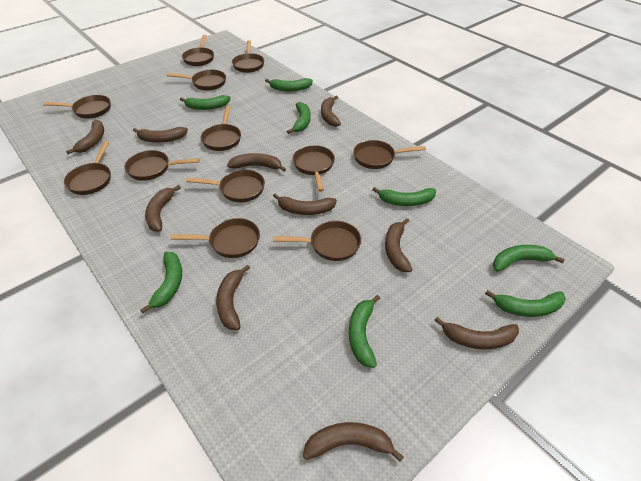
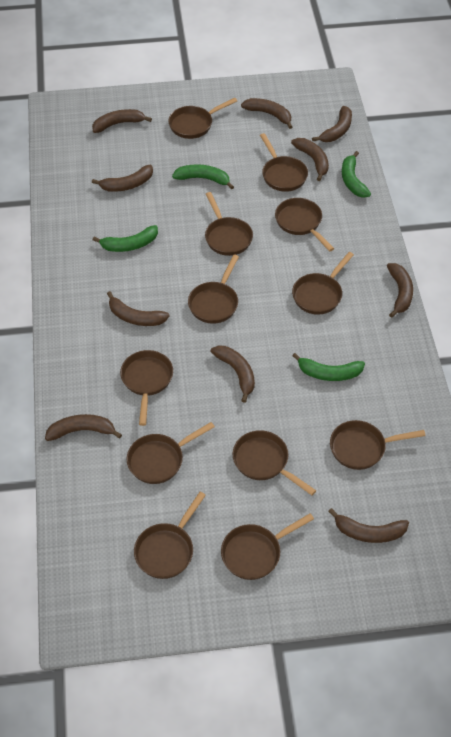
green banana: [140,252,182,313] [180,95,231,110] [265,78,313,91] [287,102,311,134] [349,295,381,368] [372,187,436,206] [485,290,566,317] [493,245,565,272] = 8 -> [93,225,158,252] [172,164,234,190] [292,353,365,381] [342,151,371,198] = 4

